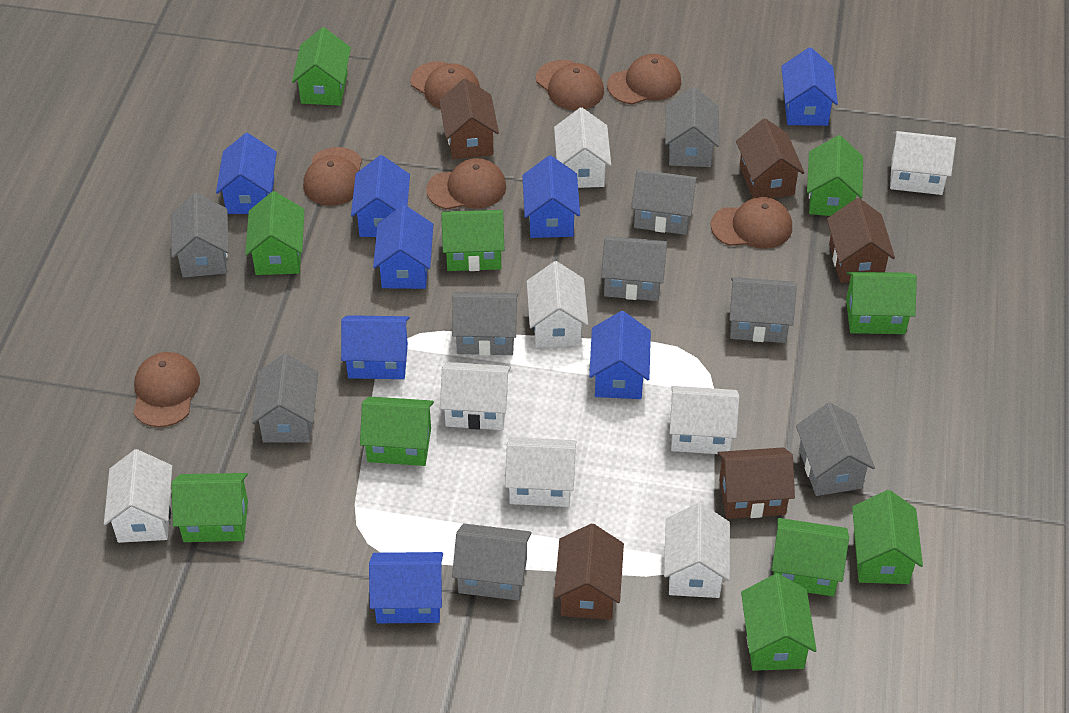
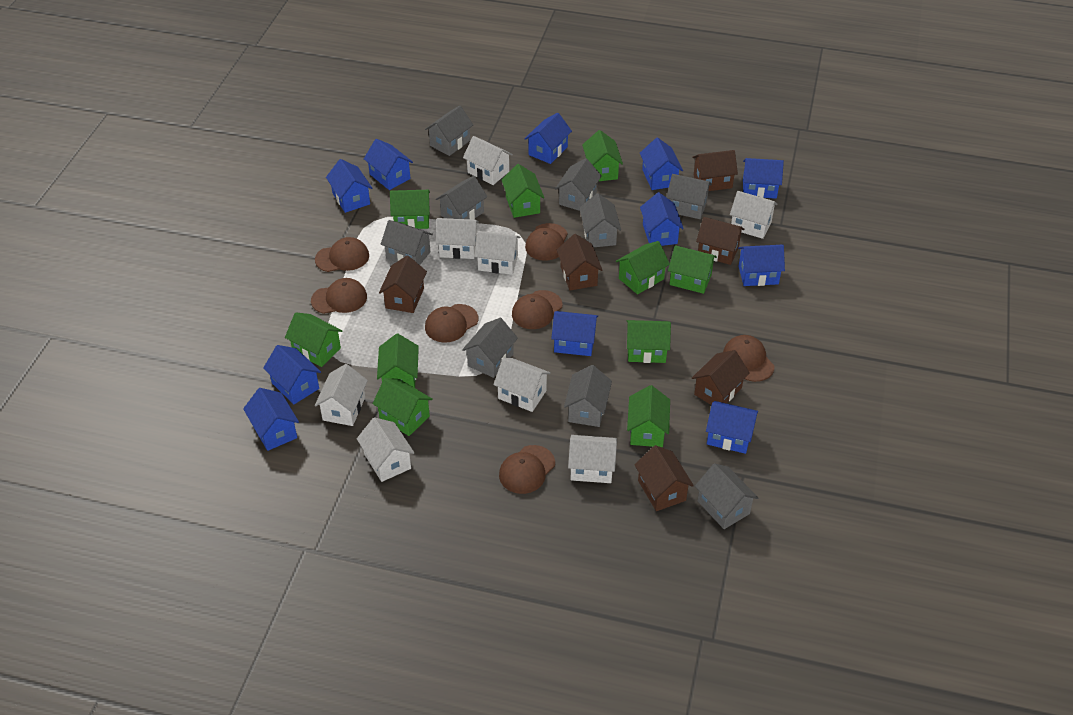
blue house: [216,133,277,214] [341,315,410,379] [351,155,410,237] [369,552,443,623] [373,205,433,289] [522,155,580,238] [589,311,651,399] [781,47,838,126] = 8 -> [243,388,299,451] [263,345,321,404] [326,159,372,213] [364,139,413,190] [525,113,572,164] [551,311,598,356] [640,137,683,190] [640,192,684,246] [706,401,758,454] [738,244,785,286] [743,158,784,199] = 11
brown house: [439,79,499,159] [554,523,624,620] [718,447,795,519] [736,118,805,198] [827,198,895,283] = 5 -> [379,255,427,313] [557,234,603,290] [634,445,694,511] [692,150,738,191] [692,350,750,405] [696,217,745,265] = 6

